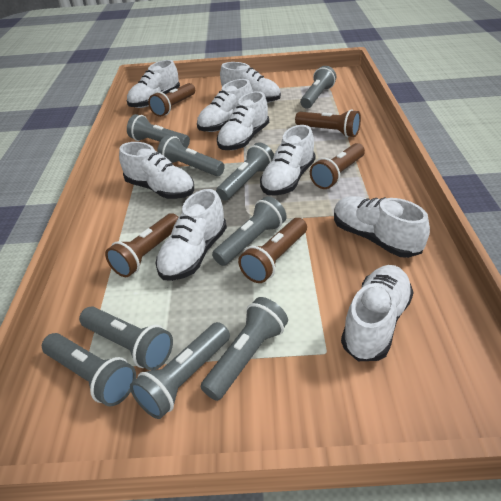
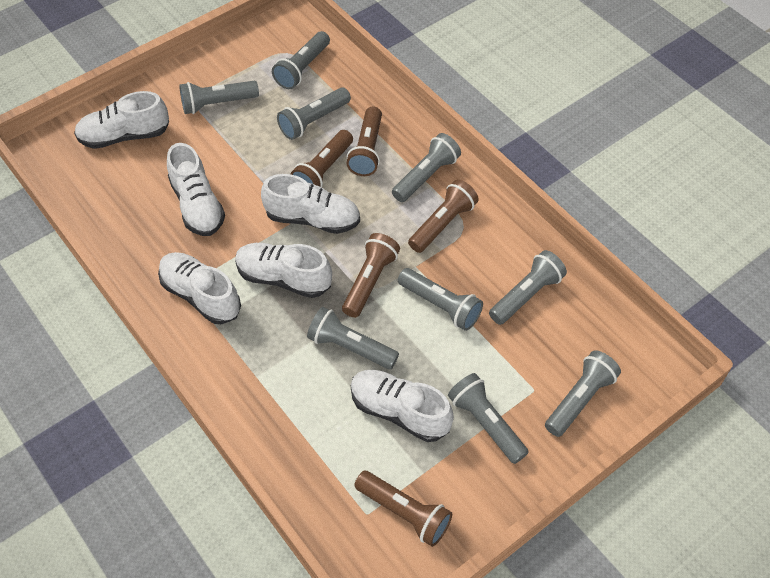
white shoe: [119,142,194,199] [127,60,180,108] [155,189,227,281] [197,79,253,132] [217,91,269,150] [220,62,281,103] [260,125,315,195] [334,196,430,258] [341,265,414,361] = 9 -> [74,91,169,149] [158,252,241,324] [167,143,225,236] [235,243,332,298] [261,174,360,234] [351,370,454,442] = 6

